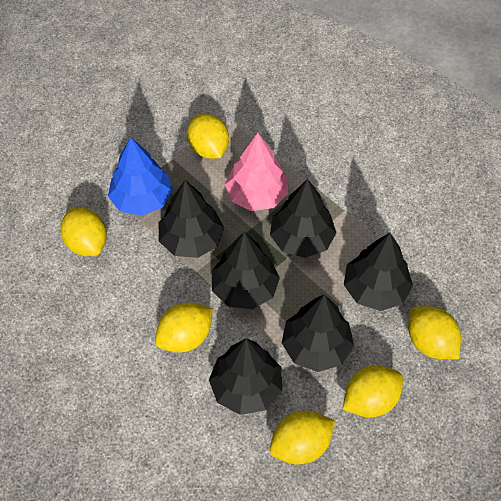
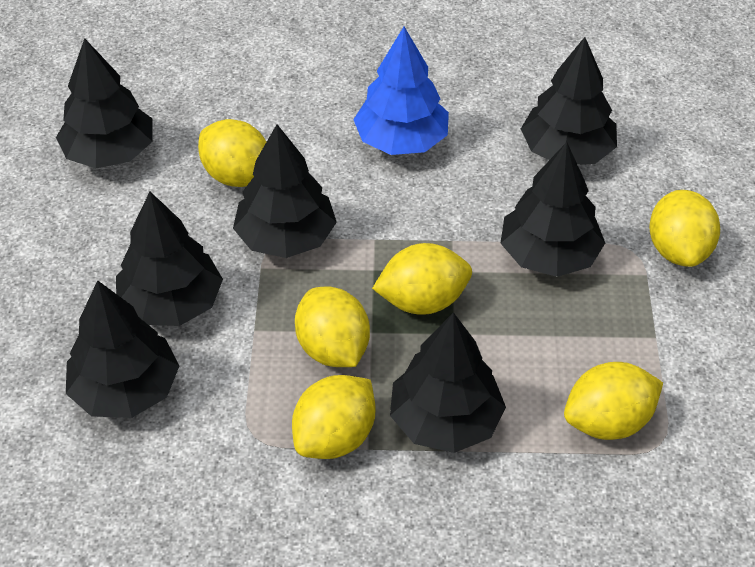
black tree: [158,180,224,258] [209,338,282,415] [212,232,280,310] [270,179,336,258] [282,294,354,372] [344,233,413,311] = 6 -> [56,38,153,168] [66,280,179,418] [116,192,223,326] [233,124,337,258] [390,312,506,453] [501,142,605,277] [521,37,617,165] = 7
pink tree: [225,133,288,211] = 1 -> none = 0

